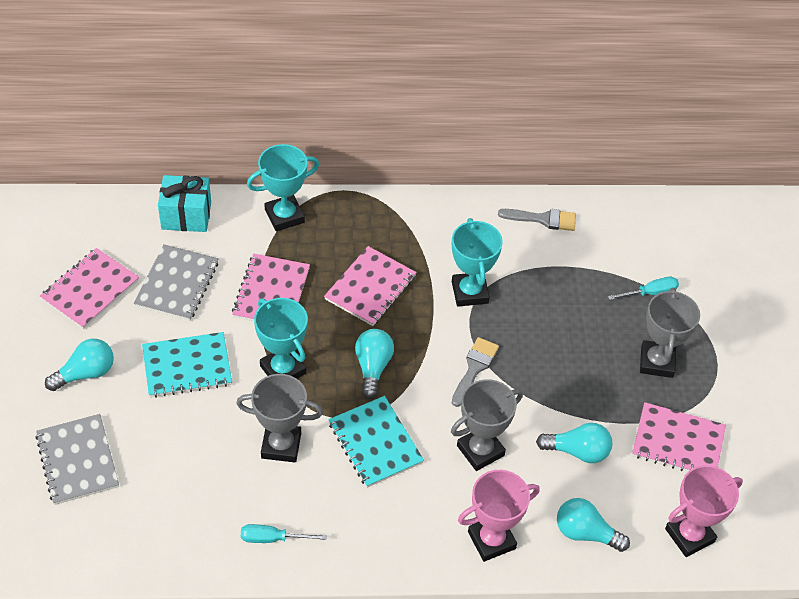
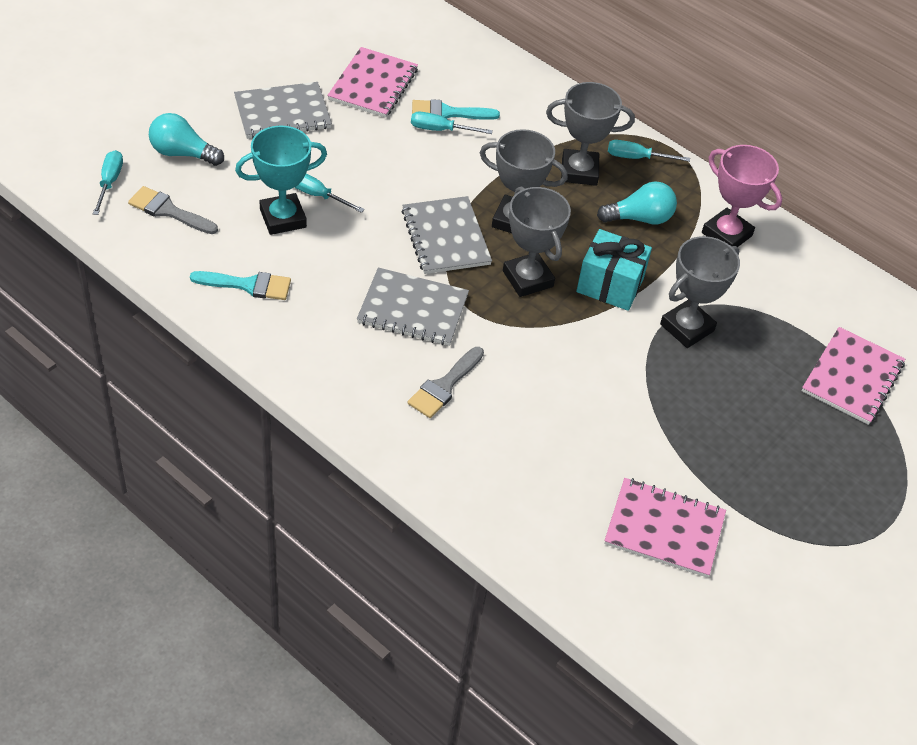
grey notebook: [35,414,119,505] [134,244,219,321] = 2 -> [234,82,332,139] [357,268,469,346] [401,196,492,274] = 3
grey trophy: [236,374,323,462] [451,379,523,471] [640,288,700,378] = 3 -> [480,129,568,233] [503,186,571,297] [546,82,635,186] [660,236,740,348] = 4
pink notebook: [40,248,139,329] [232,254,310,321] [324,246,417,326] [632,402,726,471] = 4 -> [327,47,418,118] [604,478,726,578] [802,327,905,425] = 3
pink trophy: [458,470,540,562] [665,465,743,557] = 2 -> [702,145,782,247] = 1
turquoise brush: none = 0 -> [190,271,291,300] [412,99,500,120] = 2
turquoise light bulb: [45,339,114,391] [355,329,394,399] [536,423,612,463] [557,498,630,552] = 4 -> [149,113,224,166] [597,181,677,224] = 2
turquoise notebook: [142,332,232,398] [329,396,424,488] = 2 -> none = 0
turquoise screwdriver: [241,524,327,543] [608,277,679,300] = 2 -> [93,150,123,215] [294,173,365,213] [411,112,493,134] [608,140,690,162] = 4
turquoise trophy: [247,144,319,231] [254,298,308,379] [452,218,503,307] = 3 -> [235,126,327,235] = 1

